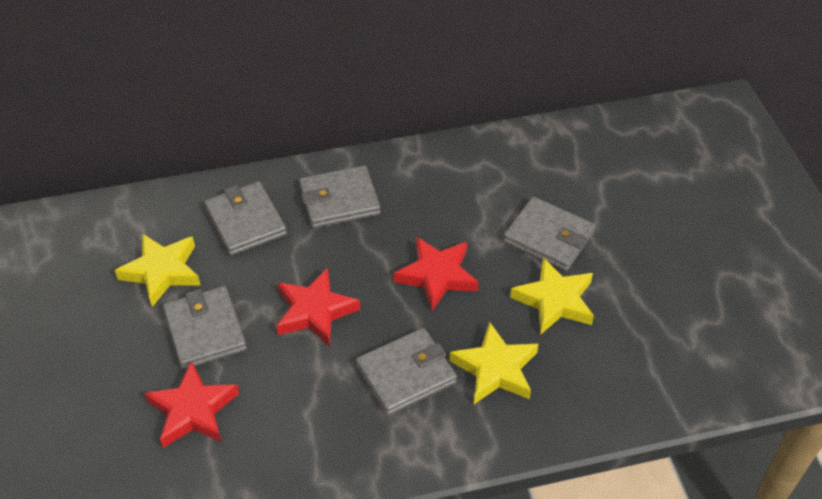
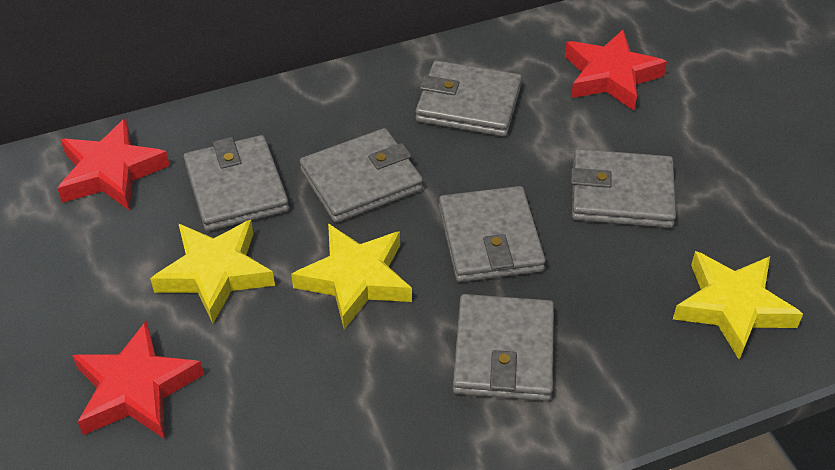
grey wallet: [163,286,247,370] [204,181,287,256] [299,166,381,228] [356,328,457,415] [503,197,595,271] = 5 -> [184,135,289,231] [300,128,423,223] [416,61,522,137] [439,186,546,282] [453,294,554,401] [571,149,676,228] = 6

